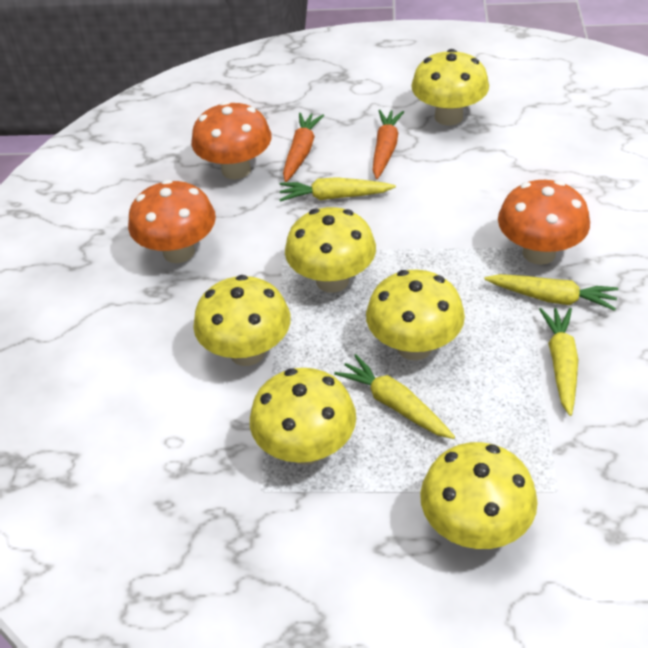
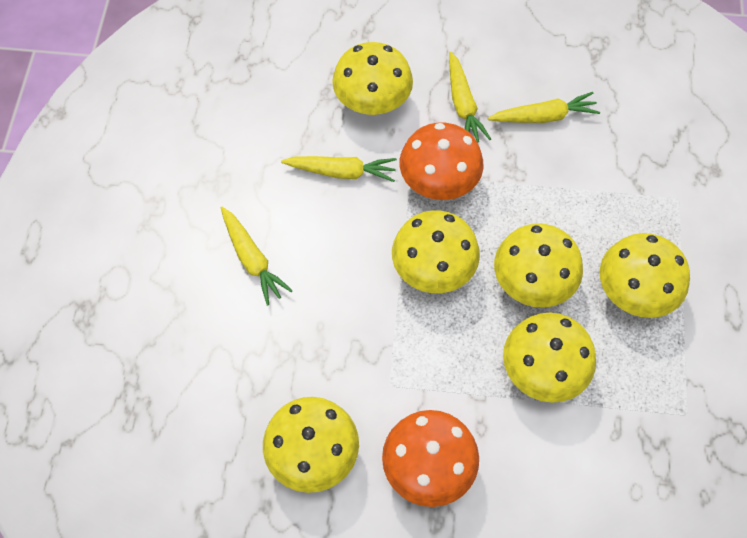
orange carrot: [283,113,324,182] [373,110,404,179] = 2 -> none = 0
orange mushroom: [128,180,216,263] [191,101,272,179] [498,180,590,265] = 3 -> [382,410,479,507] [400,123,484,200] = 2

